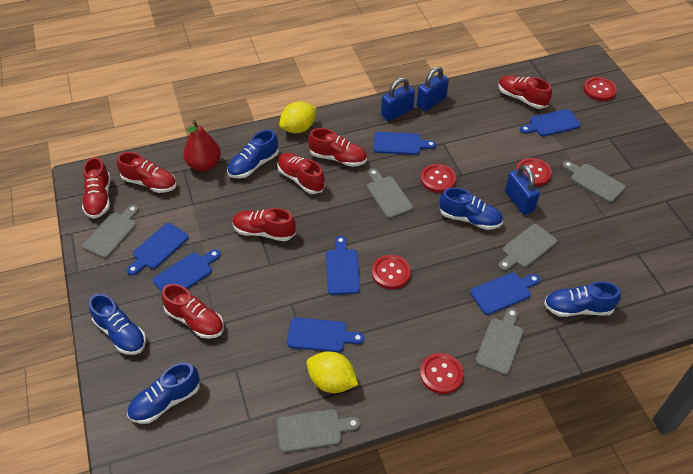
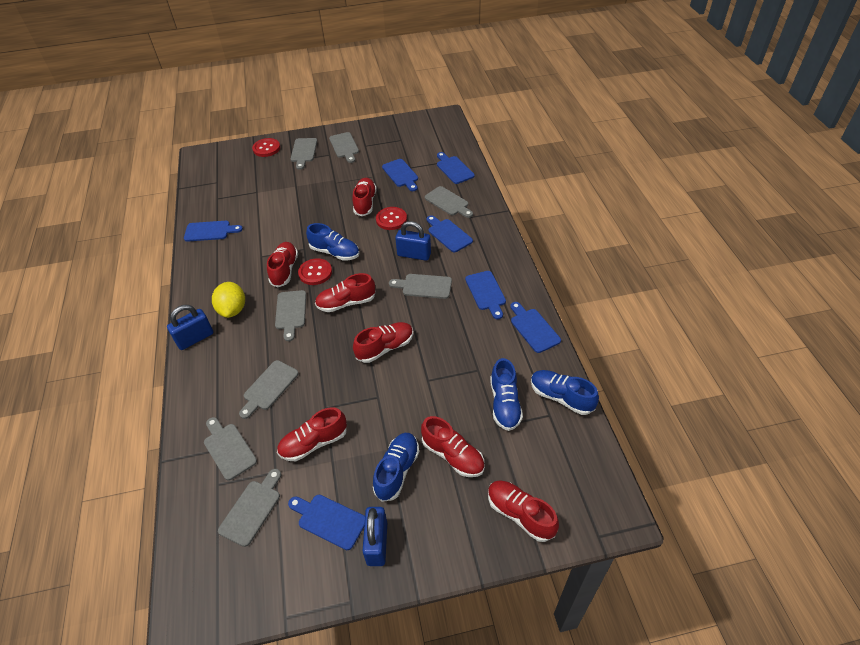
blue shoe: [89,294,146,355] [127,362,200,424] [227,130,279,178] [439,187,503,230] [544,281,621,317] = 5 -> [306,223,360,261] [373,433,419,502] [490,358,523,431] [531,370,599,415] = 4
grey cutting board: [83,205,139,258] [277,409,360,453] [367,169,413,218] [475,308,524,375] [498,224,557,271] [562,161,626,203] = 6 -> [204,417,257,481] [218,469,281,547] [239,360,299,419] [275,290,306,341] [290,138,317,170] [329,132,359,163] [389,274,452,299] [425,186,473,218] = 8
red button: [372,255,411,289] [420,164,456,193] [420,353,464,394] [516,158,552,187] [583,77,617,101] = 5 -> [252,138,280,157] [298,258,332,285] [376,207,407,230] = 3
red pear: [183,120,221,171] = 1 -> none = 0
yellow lemon: [279,101,316,133] [306,352,358,393] = 2 -> [212,282,245,318] = 1

